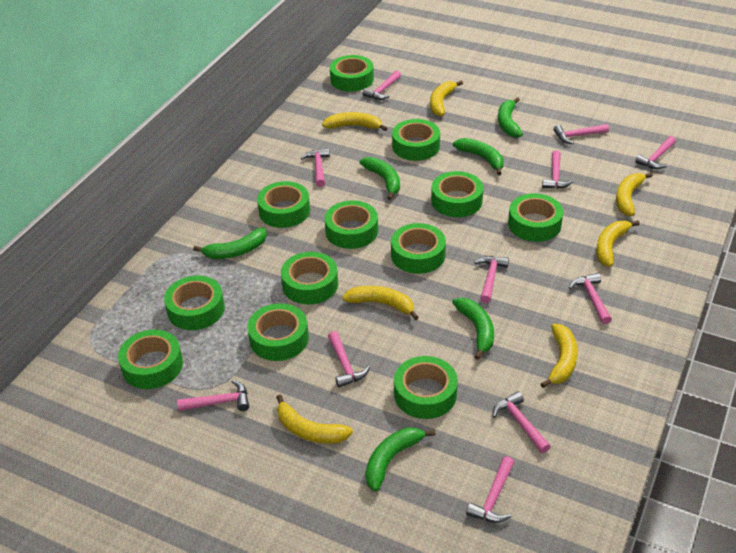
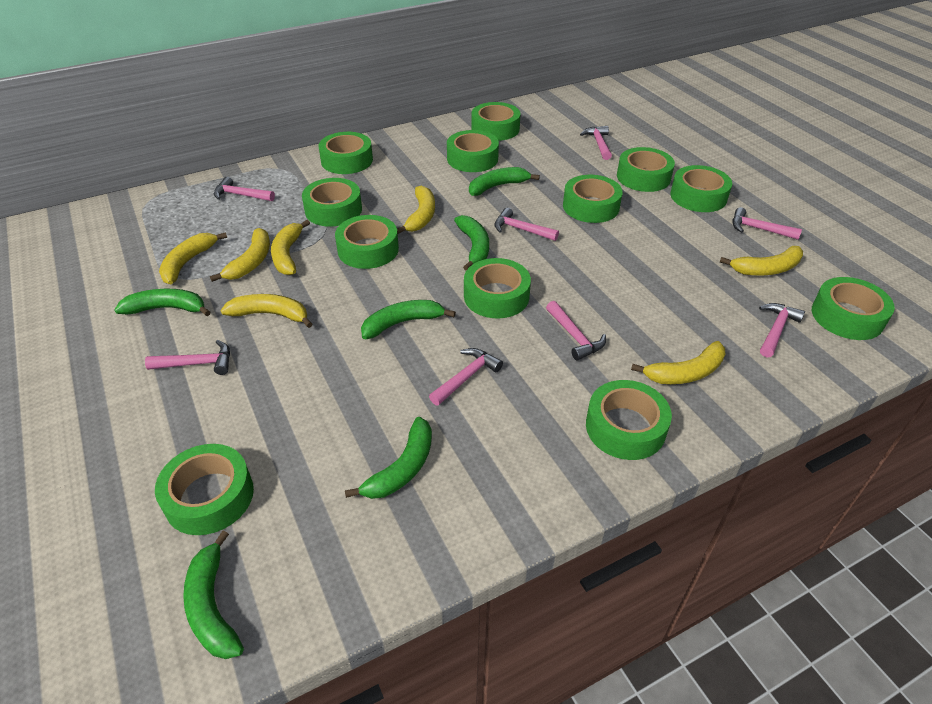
pink hammer: [177,380,249,411] [301,148,330,187] [328,331,370,388] [363,70,401,100] [466,456,514,523] [474,256,509,303] [493,391,551,453] [542,150,573,189] [553,124,609,144] [569,273,612,324] [635,136,676,169] = 11 -> [145,340,230,375] [214,177,275,201] [429,348,503,406] [494,208,559,241] [546,301,606,361] [580,126,612,160] [733,207,802,240] [759,303,805,357] = 8

